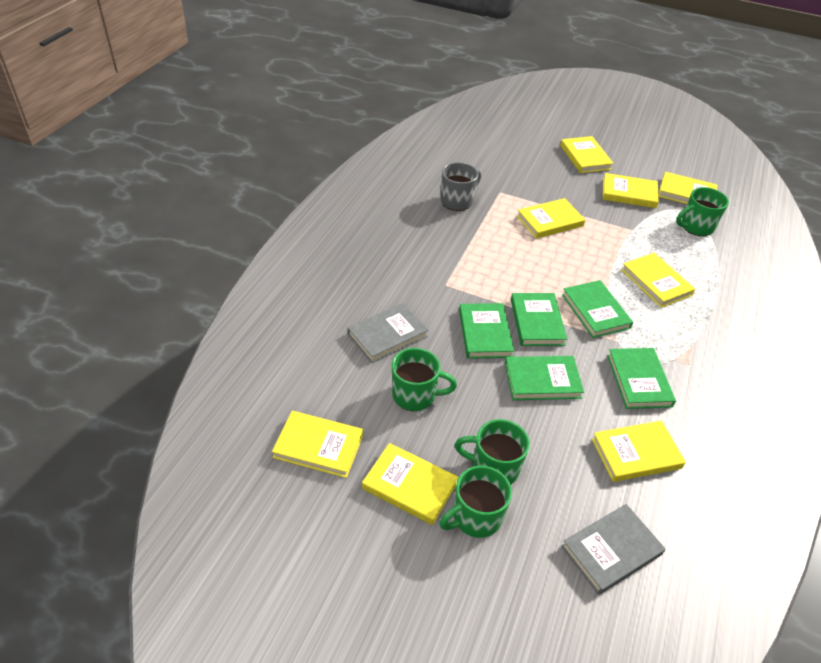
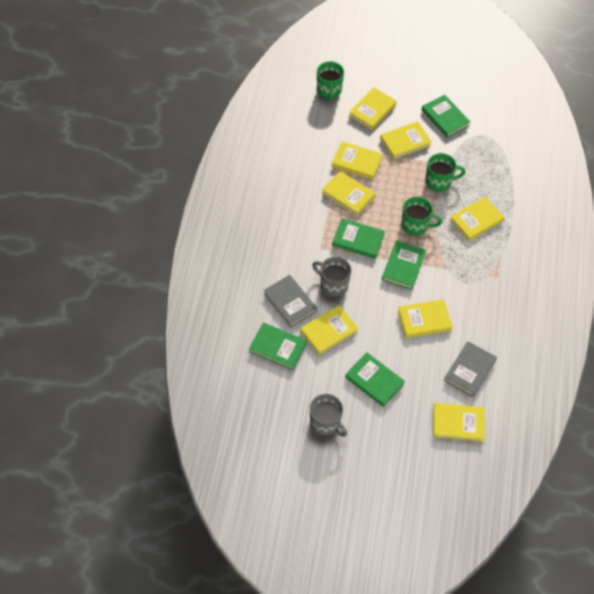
green mug: [392,348,457,411] [440,466,512,538] [455,419,530,485] [676,187,729,236] = 4 -> [317,61,344,101] [401,197,442,236] [425,153,465,192] = 3
grey mug: [441,162,481,211] = 1 -> [310,394,347,437] [312,257,351,297] = 2

